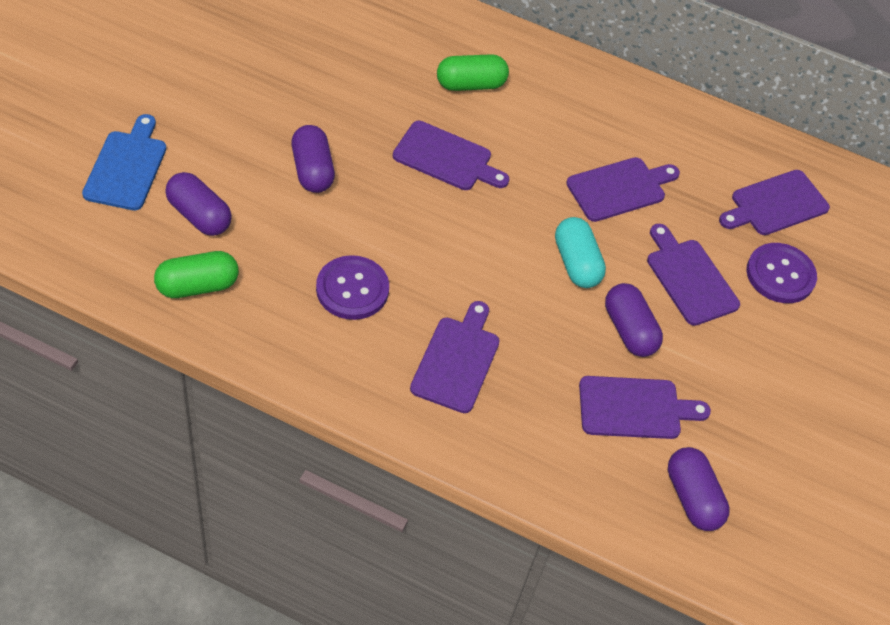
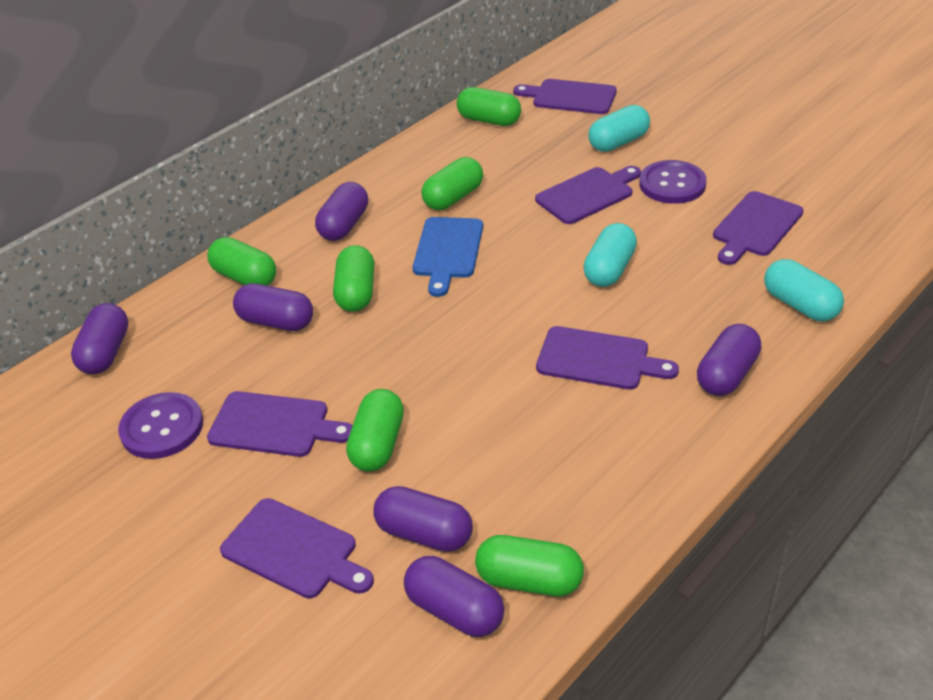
green capsule: [154,251,239,298] [437,54,509,91] = 2 -> [207,237,276,286] [333,245,375,312] [346,389,404,471] [422,157,483,210] [457,87,521,126] [475,535,584,596] = 6
purple capsule: [165,172,232,236] [291,125,335,193] [605,283,663,357] [668,447,730,531] = 4 -> [71,303,128,374] [233,283,313,331] [315,182,368,241] [373,486,473,552] [404,556,505,637] [697,324,761,396] = 6
turquoise capsule: [555,217,606,288] = 1 -> [583,223,637,287] [588,105,650,152] [764,259,844,321] = 3

